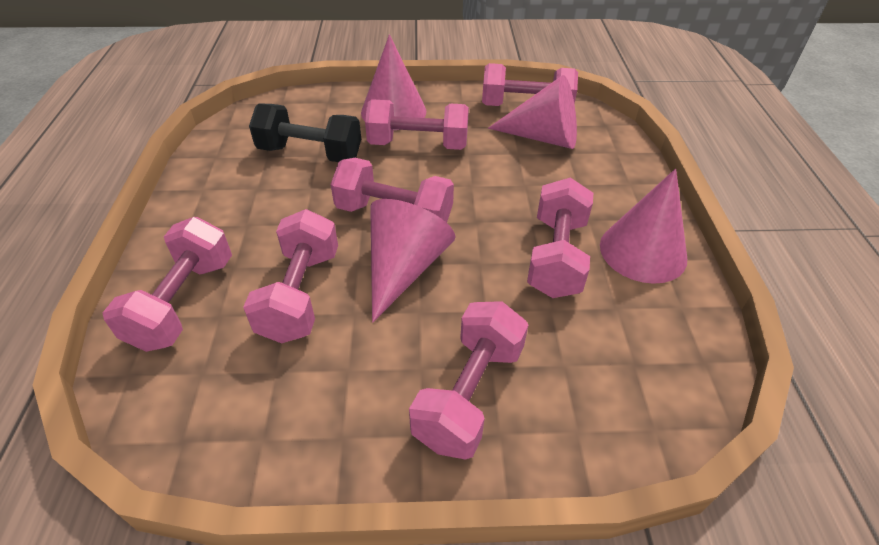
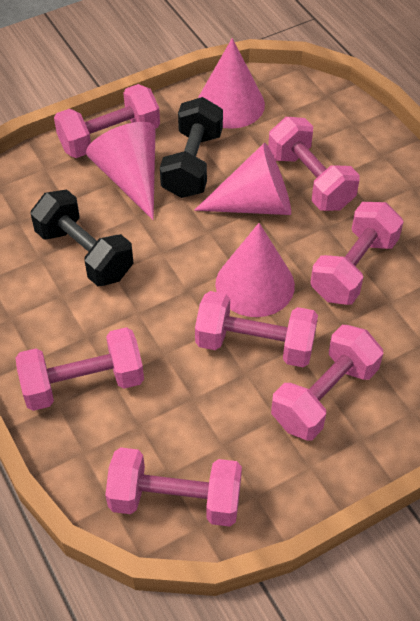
black dumbbell: [249,104,361,162] = 1 -> [31,190,133,286] [160,97,223,198] = 2

